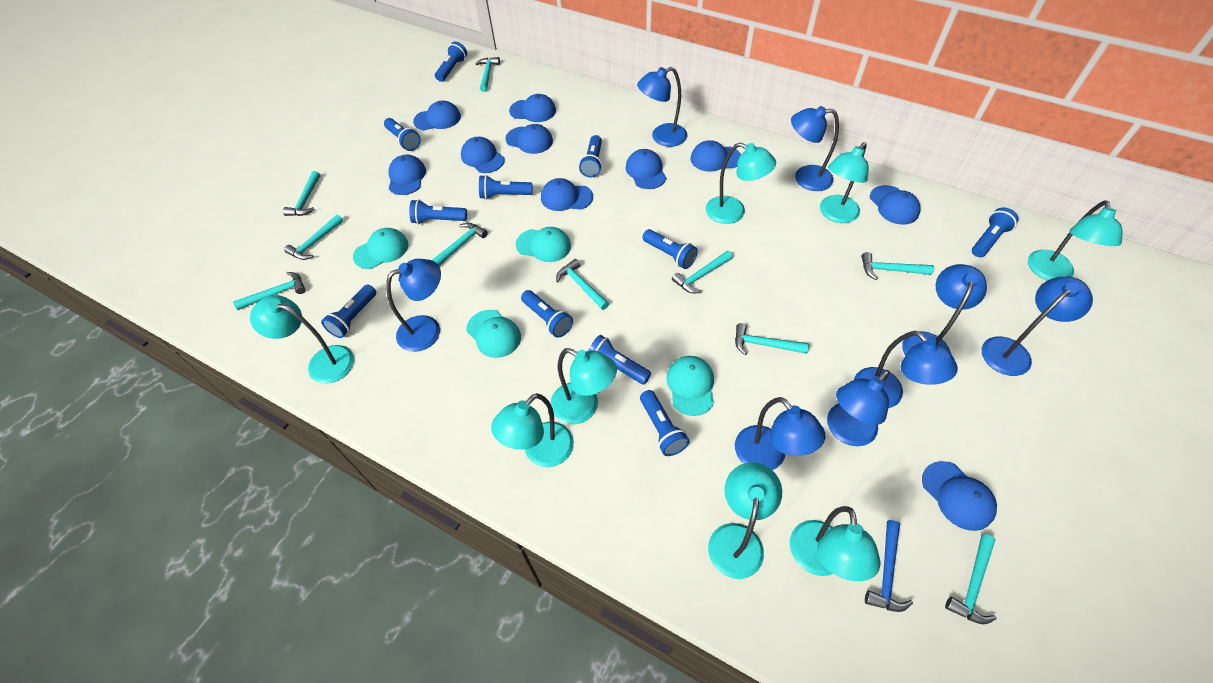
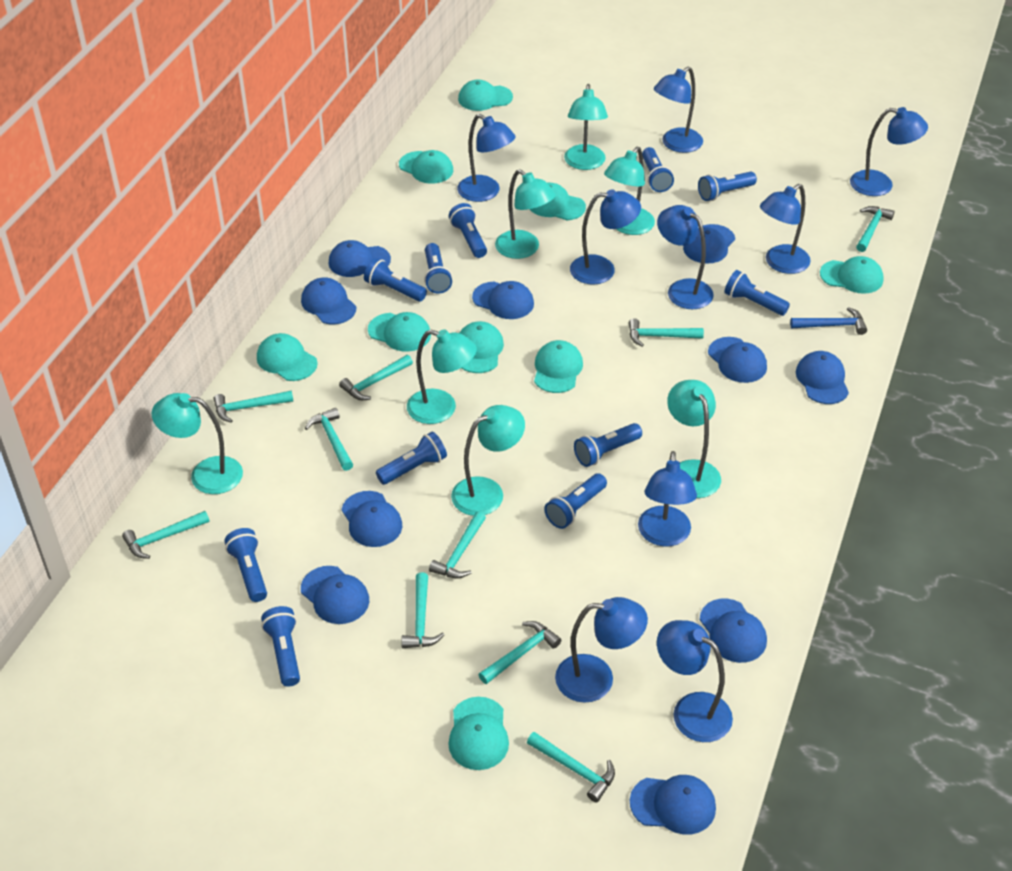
blue lamp: [386,259,441,352] [637,67,687,147] [735,397,825,470] [791,106,839,191] [827,370,889,446] [854,331,958,408] [902,264,987,356] [982,277,1093,376] = 8 -> [457,114,515,202] [555,597,648,703] [570,189,641,285] [638,451,697,547] [654,67,703,153] [657,205,714,309] [657,620,733,742] [760,184,811,274] [850,107,928,196] = 9
turquoise cap: [353,228,408,269] [467,310,521,358] [516,227,571,262] [666,356,714,416] = 4 -> [257,333,318,381] [368,312,431,352] [399,150,453,184] [448,697,509,770] [458,79,513,111] [460,321,504,373] [530,183,586,220] [534,340,583,393] [820,256,884,294] = 9
turquoise lamp: [250,295,354,384] [491,393,574,467] [550,348,617,424] [706,143,776,224] [708,462,782,579] [790,506,881,581] [820,142,869,223] [1028,200,1122,280] = 8 -> [151,393,243,494] [407,329,477,424] [451,405,525,516] [495,169,556,259] [564,84,608,170] [604,147,655,235] [667,380,721,498] = 7

